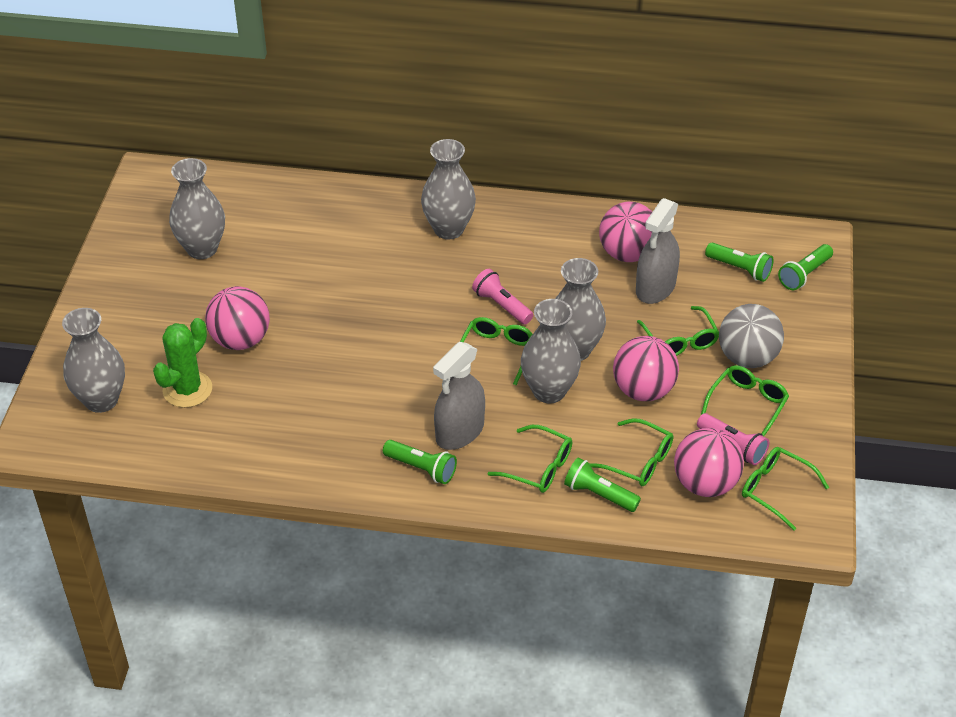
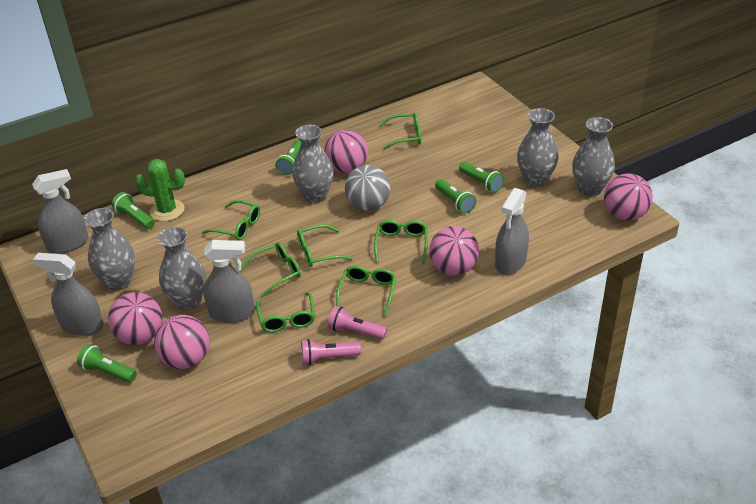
green flashlight: [383,440,457,484] [564,457,641,512] [705,242,774,282] [778,244,833,290] = 4 -> [77,344,137,383] [112,192,155,229] [275,140,301,175] [435,179,476,214] [459,162,504,193] = 5
green glasses: [460,317,532,385] [487,425,572,493] [589,418,673,486] [637,306,719,356] [701,365,789,436] [742,447,829,530] = 6 -> [202,200,260,240] [241,242,301,297] [256,292,315,333] [297,224,353,267] [336,266,396,316] [374,220,428,263] [379,112,421,150] = 7
grey spray bottle: [433,342,485,450] [636,198,680,304] = 2 -> [32,169,88,254] [33,253,104,336] [203,240,255,323] [495,188,529,275] = 4
pink ball: [205,286,270,350] [599,202,652,262] [613,336,679,401] [674,428,744,497] = 4 -> [108,292,162,345] [154,315,209,369] [324,129,368,173] [429,226,479,276] [604,173,653,221] = 5

